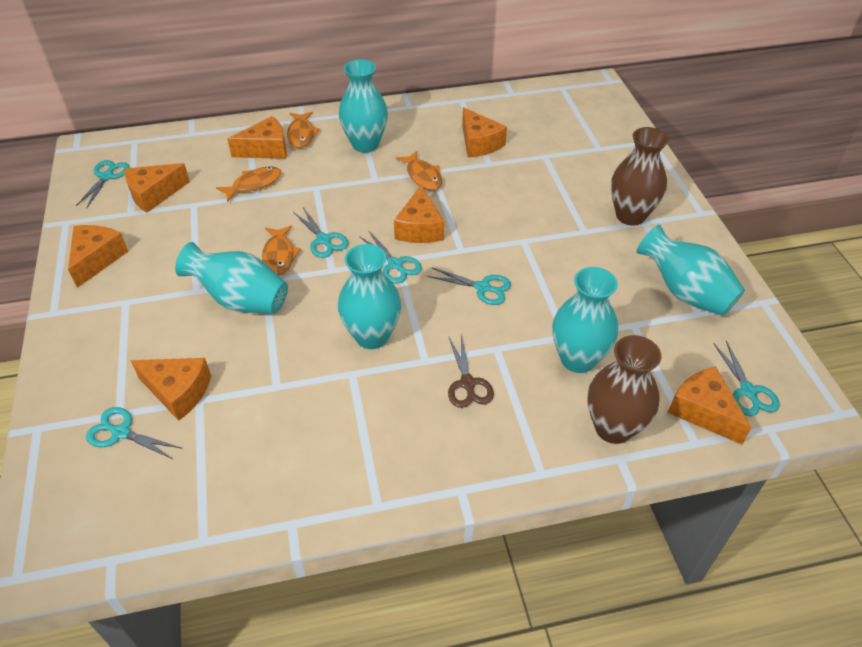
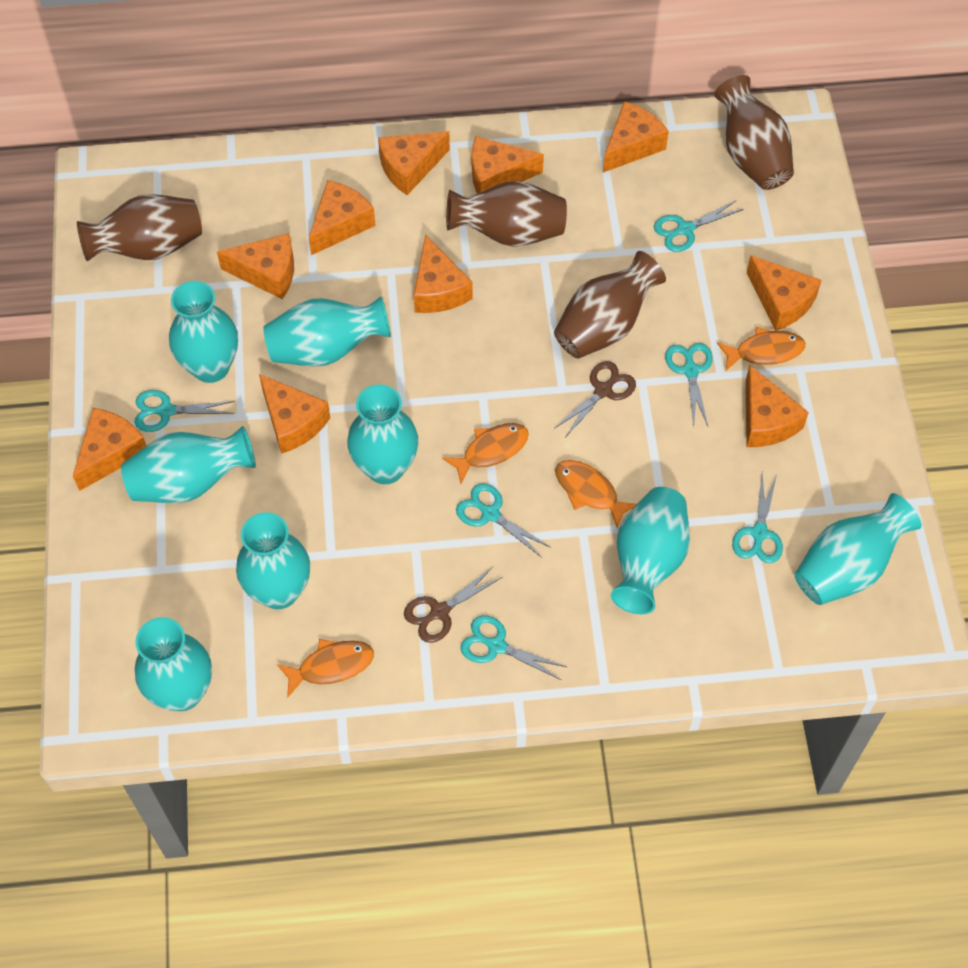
brown scissors: [448,335,494,408] = 1 -> [404,567,502,643] [555,361,636,436] = 2
brown vase: [588,335,662,444] [611,127,669,226] = 2 -> [77,194,202,262] [446,181,567,247] [554,251,666,359] [714,75,794,190] = 4
orange cheese: [68,225,128,288] [125,163,190,213] [130,358,211,421] [227,116,287,159] [394,185,444,243] [462,107,507,158] [668,366,752,445] = 7 -> [73,408,147,491] [217,233,294,299] [259,374,330,454] [309,180,375,255] [378,131,450,195] [414,235,473,313] [472,136,544,194] [603,101,669,173] [745,365,809,447] [746,255,822,331] = 10
turquoise vase: [175,242,288,314] [338,244,401,349] [339,59,388,153] [552,267,618,373] [636,224,745,316] = 5 -> [121,426,256,503] [135,617,212,711] [169,281,238,383] [236,512,310,609] [263,297,391,367] [347,384,418,484] [611,487,690,614] [794,493,922,605] = 8

